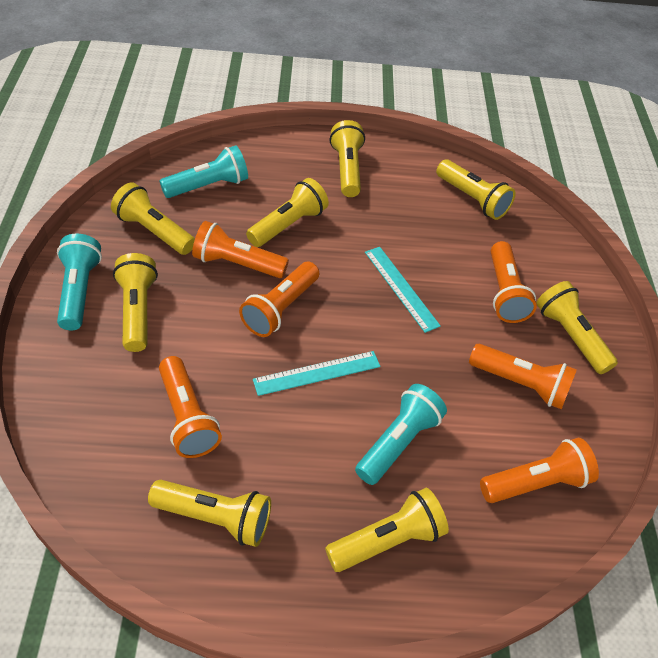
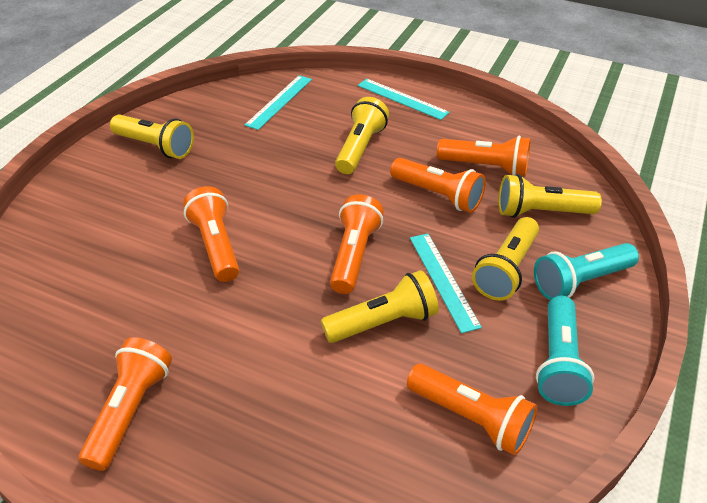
turquoise flashlight: [57,234,102,330] [160,145,248,198] [355,384,447,485] = 3 -> [534,243,639,300] [536,296,594,406] = 2
turquoise ruler: [253,351,381,396] [365,247,441,333] = 2 -> [245,75,312,130] [358,79,450,120] [410,233,482,333] = 3
yellow flashlight: [111,182,195,255] [113,253,158,352] [148,480,271,547] [246,178,329,247] [325,488,449,572] [330,120,365,197] [436,159,516,220] [536,281,618,374] = 8 -> [110,115,194,159] [321,270,439,343] [335,97,389,174] [472,217,539,301] [498,174,602,218] = 5

